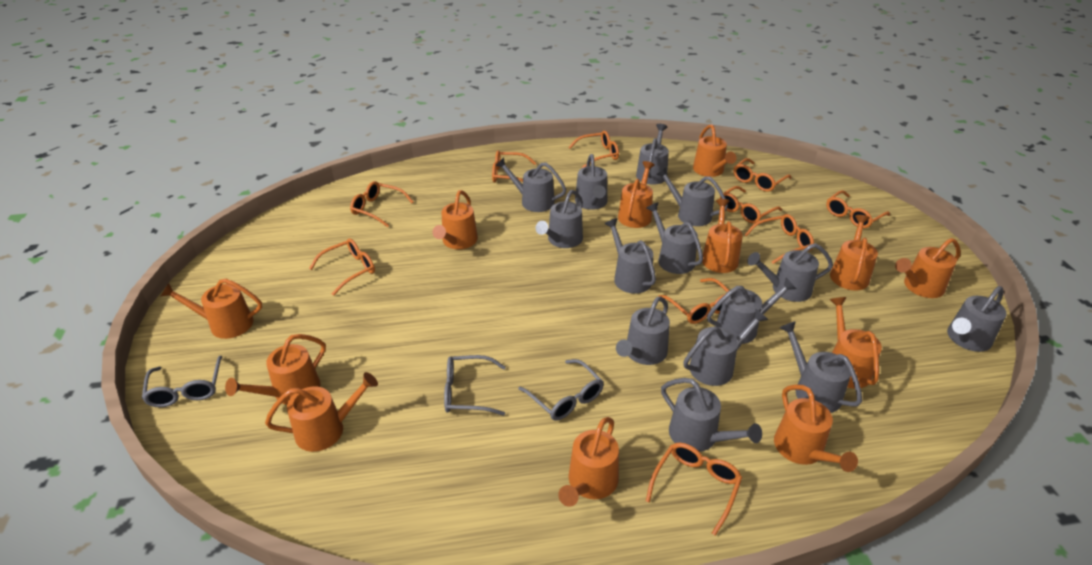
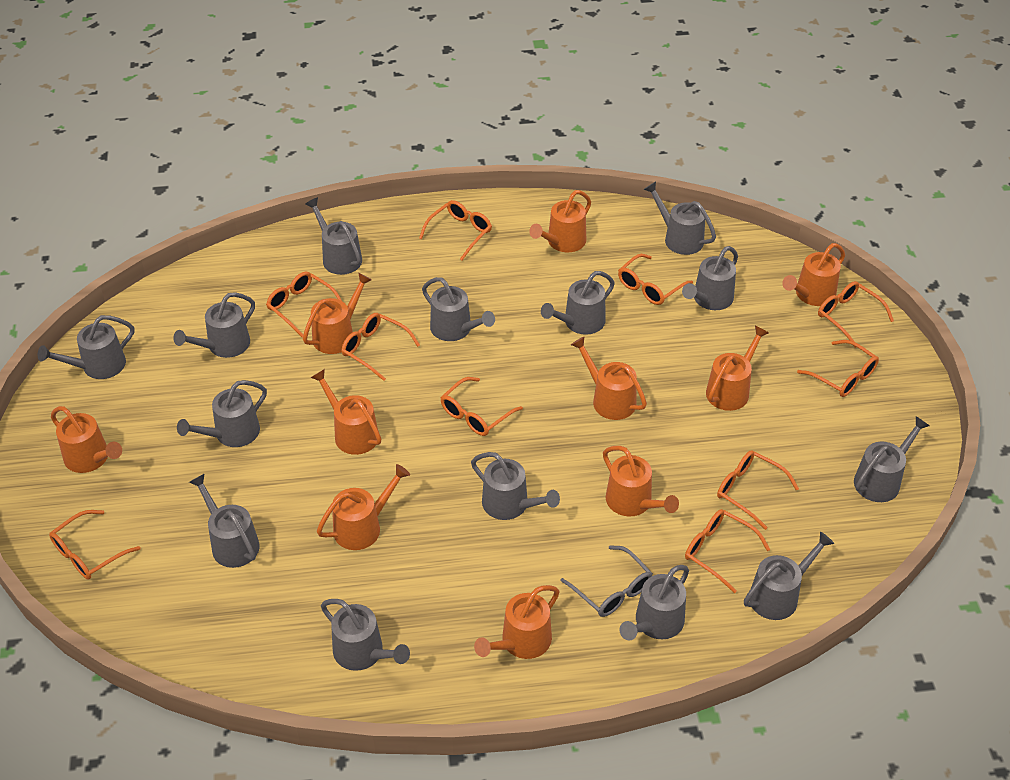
grey glasses: [142,356,222,407] [444,355,506,416] [518,359,604,421] = 3 -> [560,545,653,617] = 1
orange watering can: [161,279,262,339] [225,334,326,405] [265,372,378,452] [432,190,478,249] [558,417,619,507] [618,161,655,228] [693,124,737,177] [702,199,743,273] [774,384,858,472] [829,297,882,389] [830,215,878,290] [895,238,961,298] = 12 -> [51,406,122,473] [303,273,372,354] [311,369,381,455] [317,464,410,550] [474,585,559,659] [529,190,591,252] [571,336,647,420] [603,446,679,517] [706,326,769,411] [782,243,845,306] = 10

